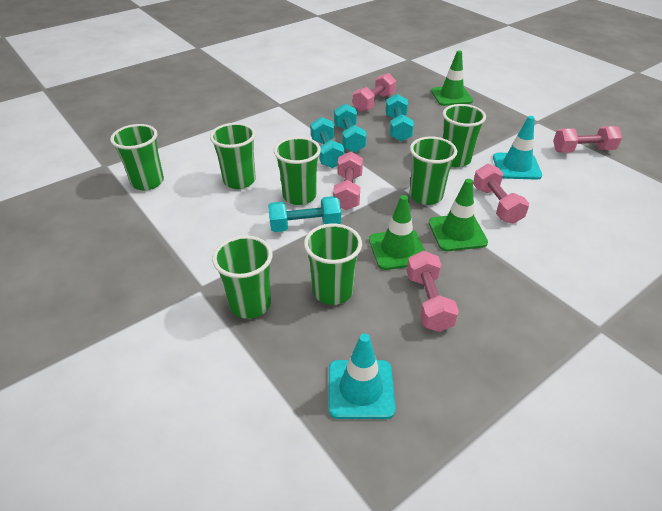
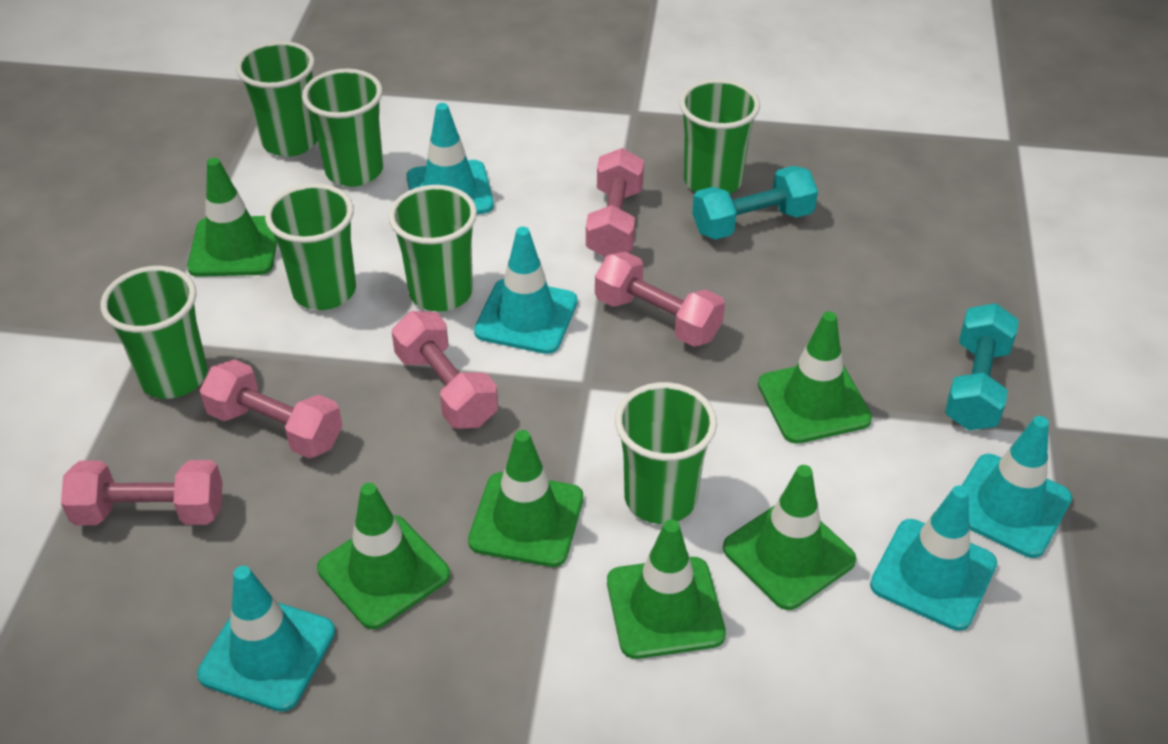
green traffic cone: [369,195,425,270] [429,179,488,251] [431,50,473,106] = 3 -> [187,158,277,277] [317,483,450,629] [468,430,583,567] [607,519,726,659] [723,465,856,610] [758,311,872,444] = 6
turquoise dumbbell: [268,196,341,232] [311,117,345,168] [334,104,367,153] [385,94,414,141] = 4 -> [692,166,818,240] [945,303,1019,430] = 2
turquoise traffic cone: [328,333,396,419] [493,116,542,180] = 2 -> [197,566,335,712] [406,103,494,214] [474,227,578,354] [870,485,997,631] [962,416,1072,558] = 5

